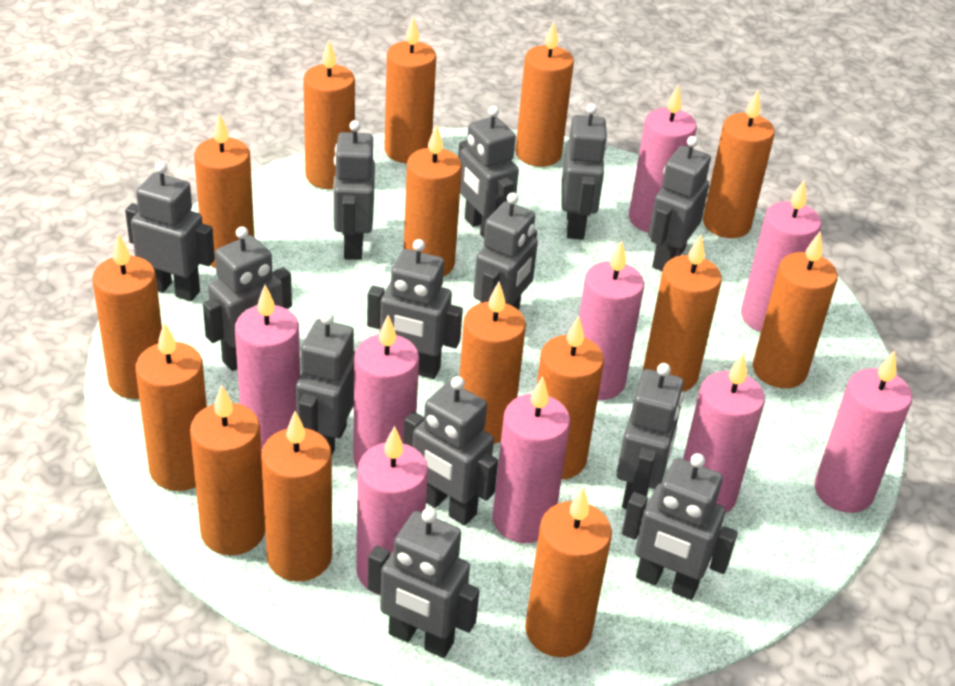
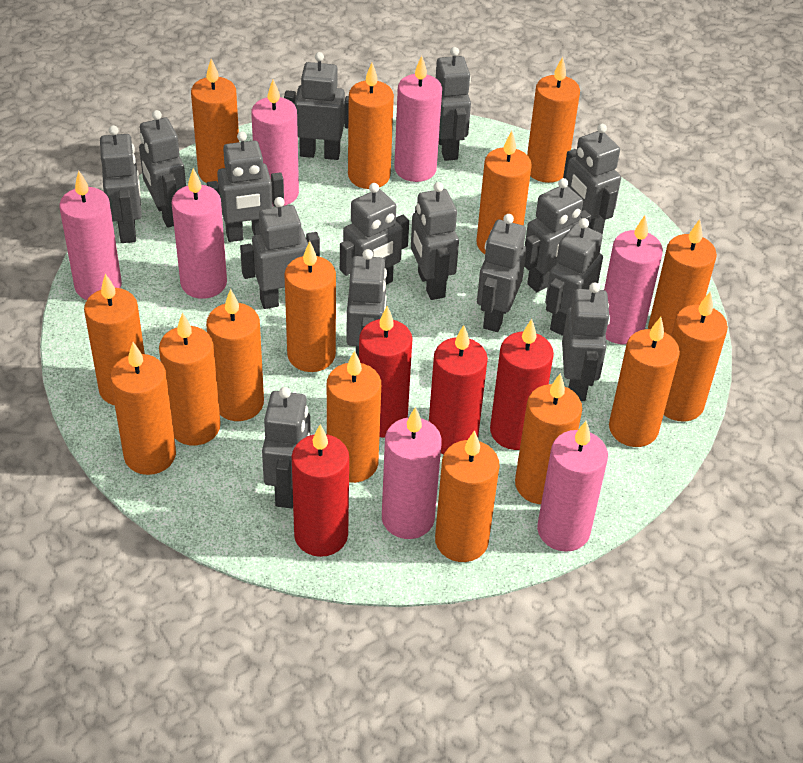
grey robot: [125,162,215,301] [203,226,292,371] [296,311,355,455] [333,120,375,260] [367,239,463,379] [368,508,480,658] [403,376,498,525] [458,106,519,238] [473,192,538,309] [561,103,608,240] [616,363,684,509] [622,453,738,600] [648,136,711,271] = 13 -> [100,125,142,243] [139,110,186,227] [207,131,284,242] [240,197,320,309] [262,387,311,508] [284,52,349,160] [340,183,409,285] [346,249,387,358] [411,182,459,300] [436,47,471,161] [477,214,526,332] [524,178,591,292] [545,218,603,336] [562,282,610,401] [563,124,621,234] = 15
pink candle: [235,285,300,449] [353,315,419,468] [356,426,428,595] [492,376,570,543] [579,240,644,400] [629,85,697,233] [683,353,765,513] [741,180,821,332] [814,351,912,513] = 9 -> [60,171,122,300] [172,168,227,299] [251,79,299,207] [382,407,442,539] [394,56,442,182] [537,421,608,552] [604,216,663,344] = 7
red candle: none = 0 -> [292,425,349,557] [359,306,413,438] [429,325,488,454] [490,319,554,450] = 4

